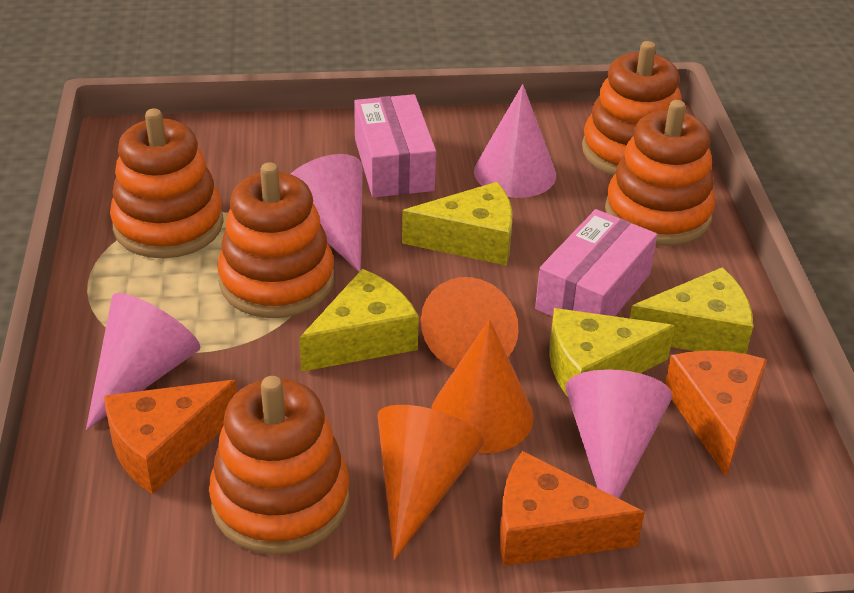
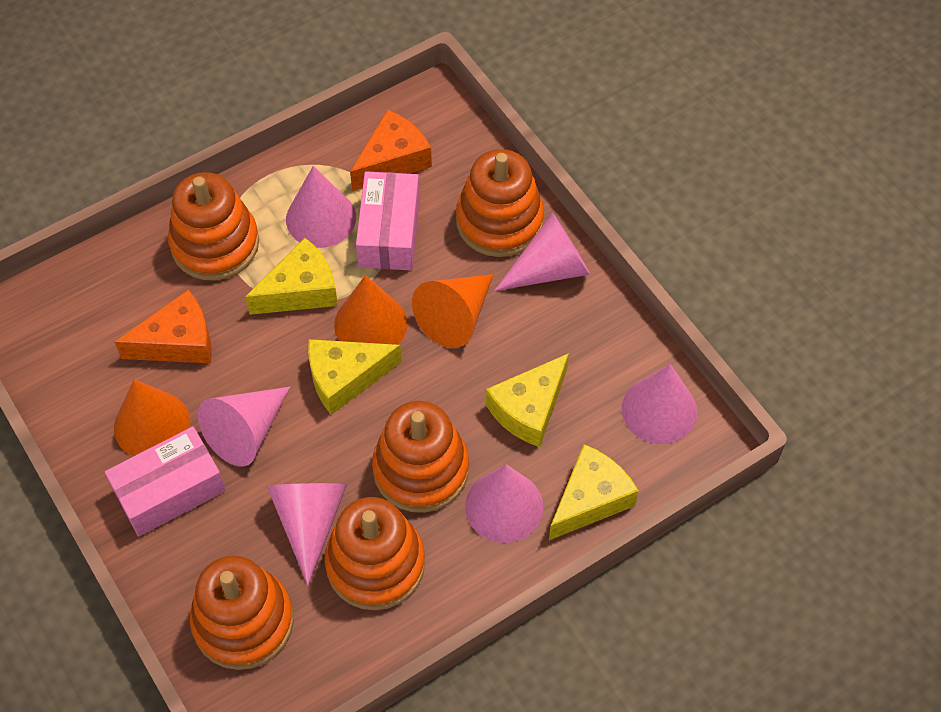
orange cheese: [104,380,237,494] [500,451,645,566] [665,350,767,477] = 3 -> [115,290,212,363] [350,110,432,191] = 2
pink cone: [86,293,200,430] [291,154,363,272] [474,84,556,198] [565,369,673,499] = 4 -> [198,387,290,467] [267,483,347,586] [286,166,356,248] [465,464,543,543] [494,213,590,291] [622,364,697,444] = 6

